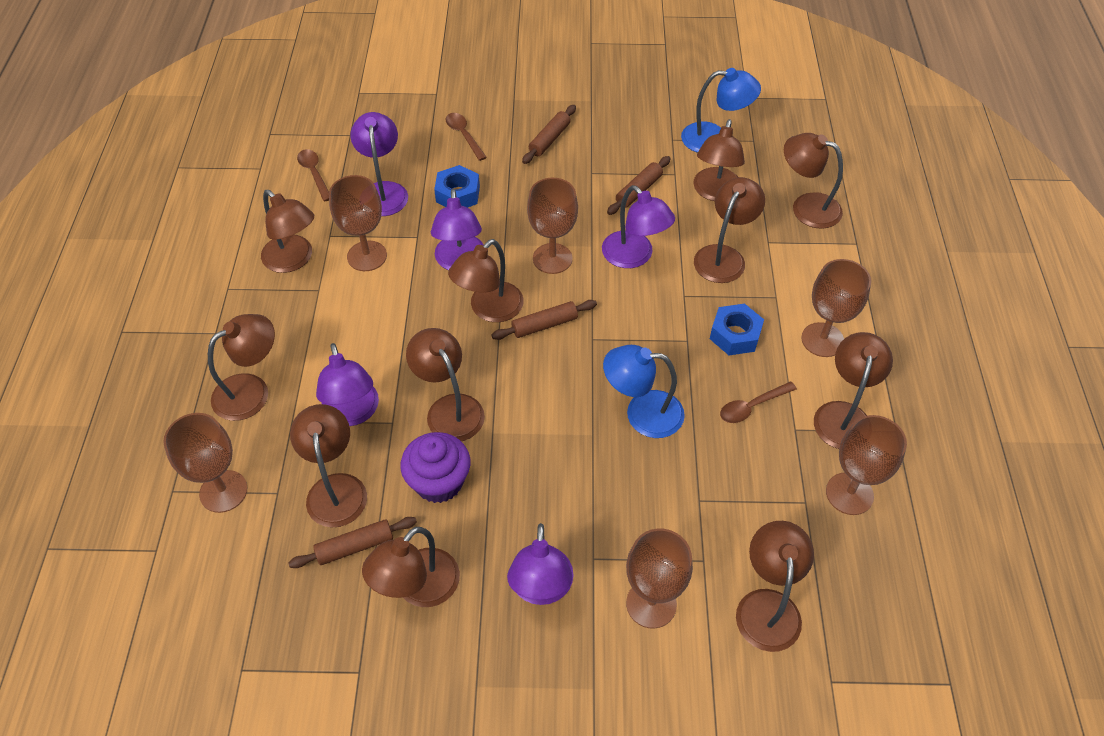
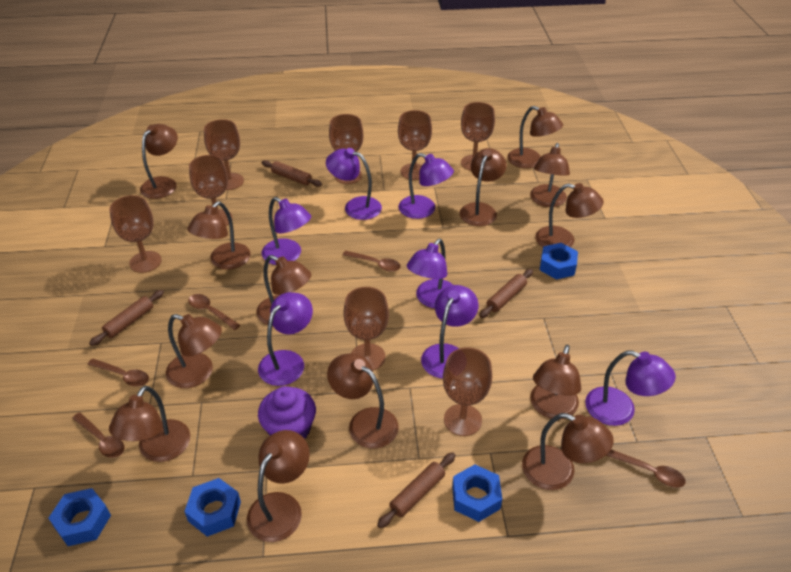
blue lamp: [603,345,685,438] [681,68,761,153] = 2 -> none = 0
blue nut: [434,165,480,208] [710,303,764,355] = 2 -> [48,488,111,546] [184,478,241,537] [452,464,502,522] [540,243,578,279] = 4
brown goblet: [163,413,247,513] [329,175,387,271] [527,178,578,274] [626,528,693,628] [801,259,871,357] [826,415,907,515] = 6 -> [109,195,162,273] [189,155,233,226] [204,119,244,190] [329,114,363,184] [343,287,389,370] [398,110,432,180] [443,347,492,436] [461,102,495,171] = 8
brown lamp: [208,314,275,421] [261,190,314,273] [290,404,367,527] [362,527,460,607] [406,328,485,441] [448,239,524,322] [693,119,745,201] [694,177,765,283] [736,521,814,652] [784,133,843,229] [814,332,893,449] = 11 -> [109,386,190,462] [140,124,178,199] [166,314,222,388] [187,201,250,270] [247,430,310,542] [256,255,311,326] [327,353,399,448] [460,148,506,226] [507,106,563,168] [522,413,614,490] [530,143,570,207] [530,345,581,419] [535,183,604,247] = 13
brown spoon: [297,149,329,202] [445,113,487,161] [720,382,797,423] = 3 -> [72,412,124,458] [87,358,149,387] [188,294,240,330] [343,251,401,272] [606,449,686,488] = 5
purple lamp: [316,343,379,426] [350,112,408,216] [431,189,484,270] [507,523,573,605] [602,185,675,268] = 5 -> [258,292,313,386] [262,197,311,265] [326,148,382,220] [398,153,454,219] [407,239,453,308] [421,285,479,379] [585,350,676,426] = 7

